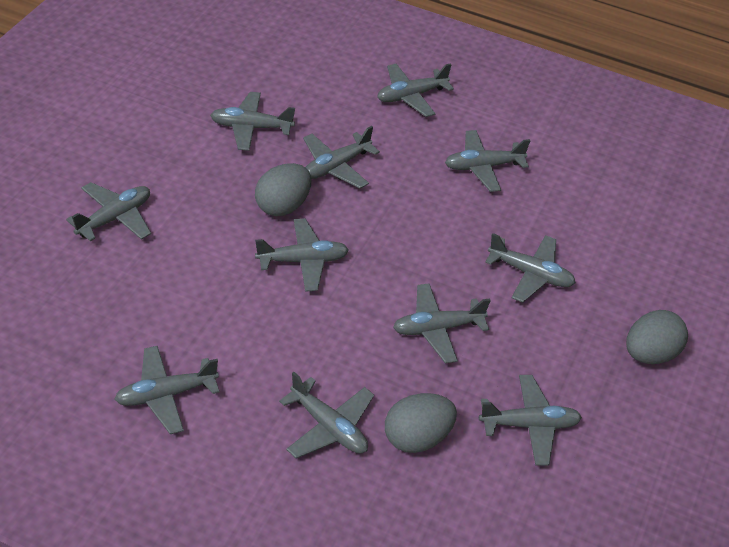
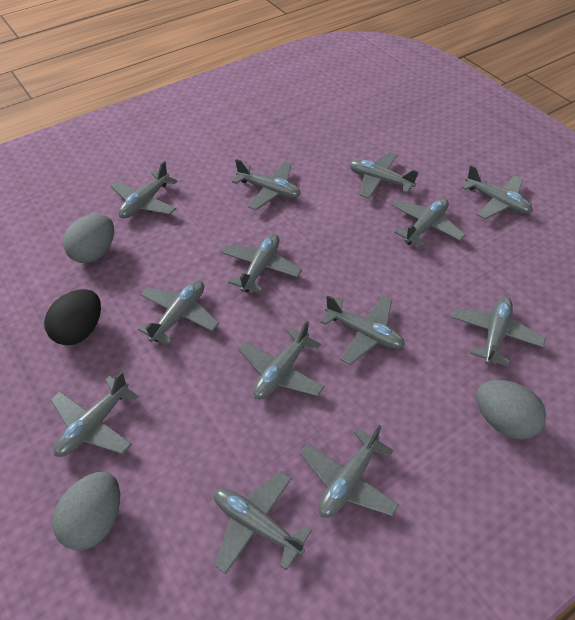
black egg: none = 0 -> [44,289,101,345] = 1
grey plane: [66,182,151,241] [115,346,220,434] [210,92,295,151] [255,218,349,292] [279,372,374,458] [303,126,380,189] [377,63,454,117] [393,283,491,364] [445,130,530,192] [479,375,582,466] [485,233,576,303] = 11 -> [51,371,138,457] [111,161,177,219] [138,280,219,346] [214,471,312,574] [221,234,302,293] [232,159,301,210] [238,321,324,400] [300,425,399,518] [320,295,405,365] [349,152,419,198] [392,198,465,247] [451,297,546,366] [461,165,532,219] = 13

